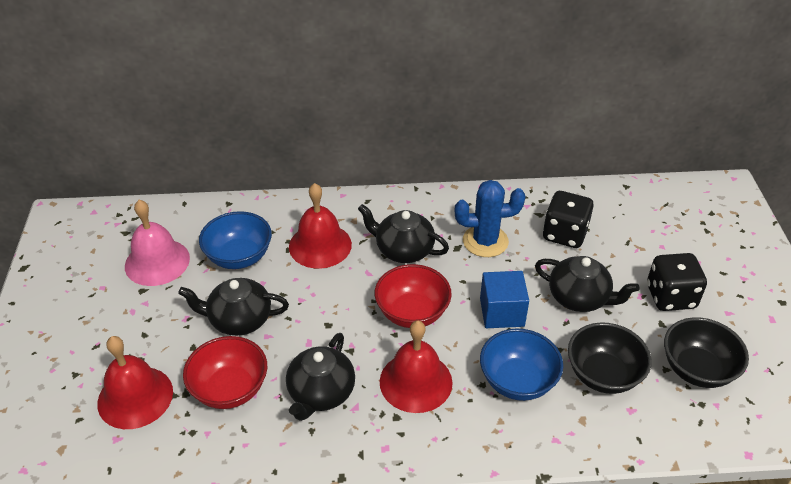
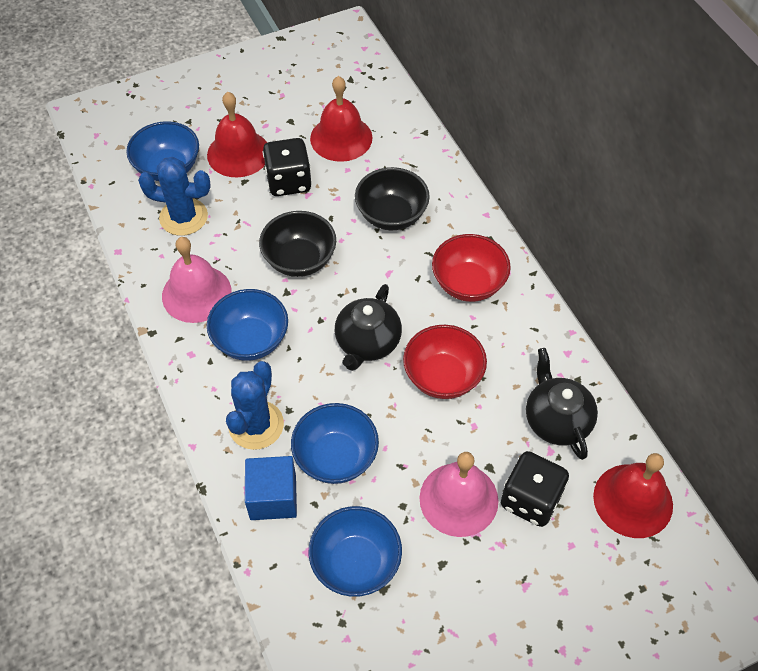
black teapot: [178,278,289,336] [286,333,355,421] [358,204,449,263] [535,256,640,312] = 4 -> [334,284,402,371] [526,348,598,460] = 2
blue bowl: [199,211,272,269] [480,329,563,401] = 2 -> [126,121,199,181] [207,289,288,361] [291,403,379,484] [309,506,402,597] = 4
blue cactus: [455,180,525,257] = 1 -> [138,157,211,236] [226,361,284,450] = 2
pink bell: [125,200,190,286] = 1 -> [162,237,232,323] [419,452,499,537] = 2

